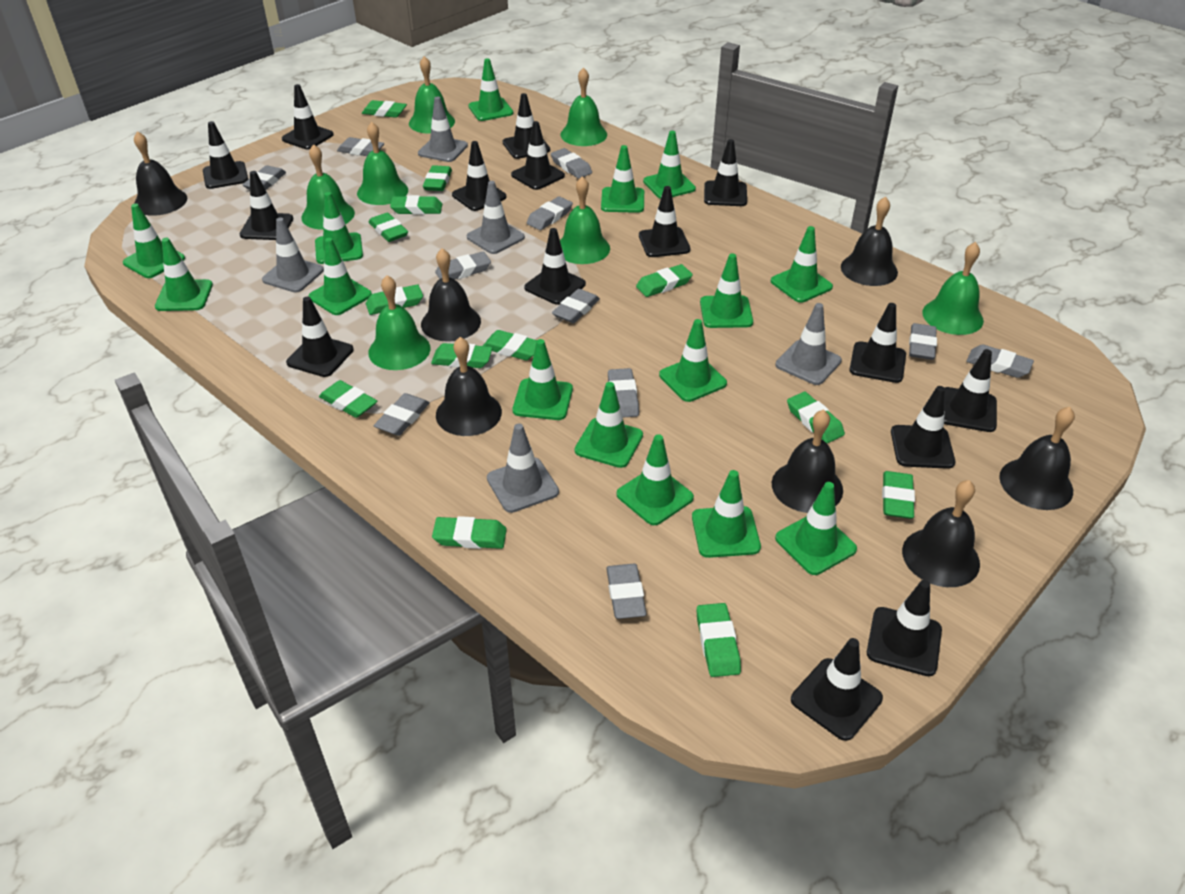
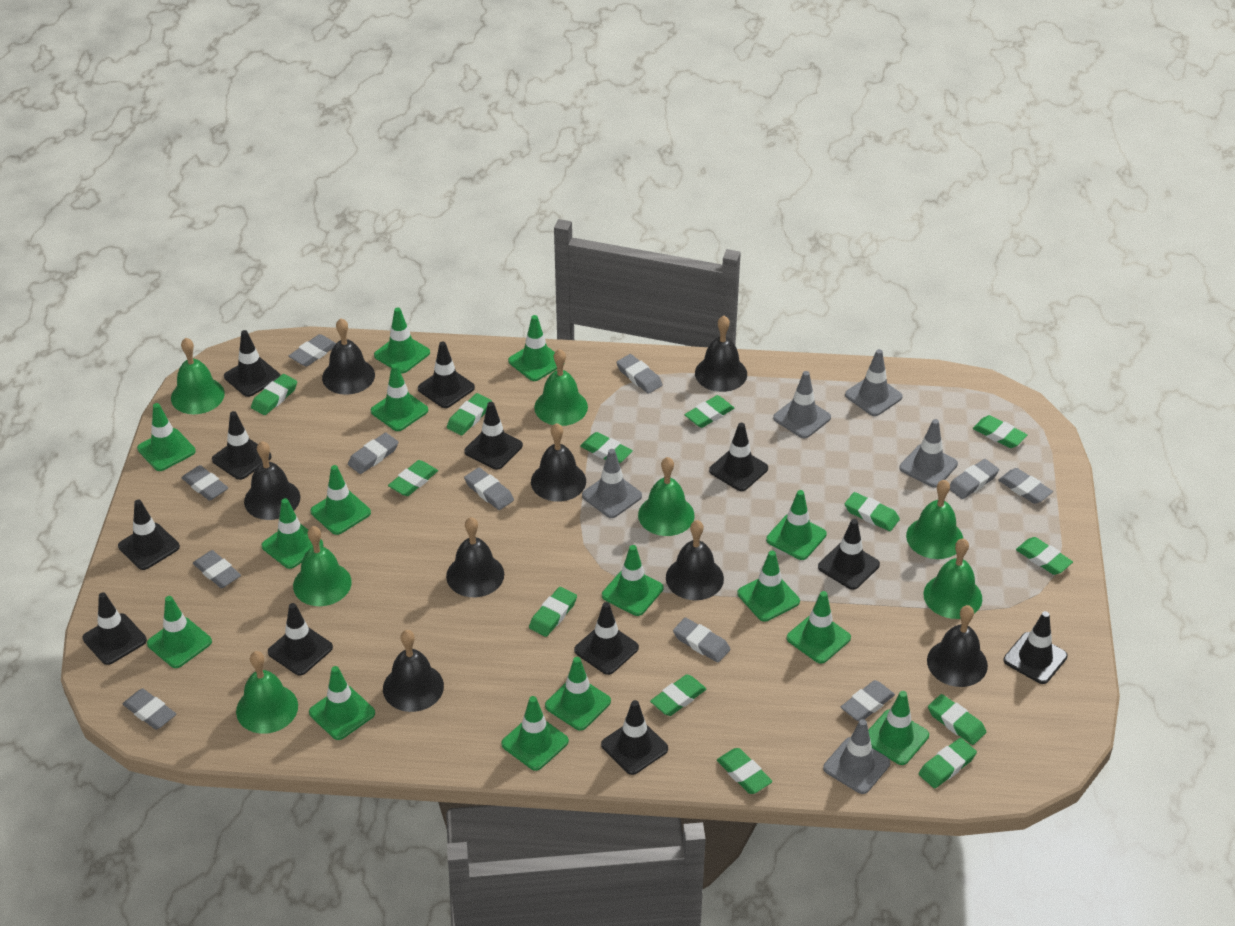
black bell: [134,131,187,216] [421,248,481,342] [436,337,502,436] [772,409,843,513] [841,196,898,286] [902,480,980,587] [999,407,1075,510] = 7 -> [244,441,300,520] [322,318,375,395] [383,630,444,712] [446,517,504,597] [531,423,586,502] [666,520,724,600] [695,316,747,392] [927,605,988,687] = 8
black traffic cone: [203,121,248,189] [240,171,293,240] [282,84,334,150] [286,296,354,377] [452,141,506,211] [503,93,550,159] [511,121,565,190] [524,228,586,305] [639,186,691,257] [704,139,747,206] [791,638,883,741] [849,303,906,383] [867,580,942,676] [891,386,955,469] [944,349,997,432] = 15 -> [82,592,147,665] [118,500,180,570] [212,411,272,480] [224,330,280,397] [268,603,333,676] [418,341,475,408] [464,402,523,470] [574,602,639,675] [601,700,668,775] [709,423,768,491] [818,519,880,590] [1003,611,1068,684] = 12

